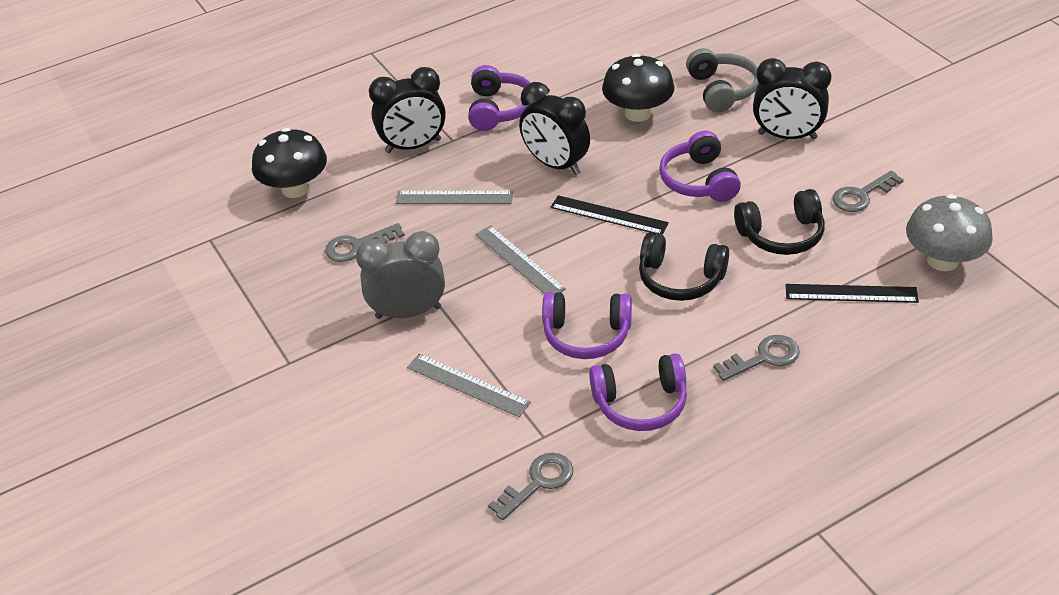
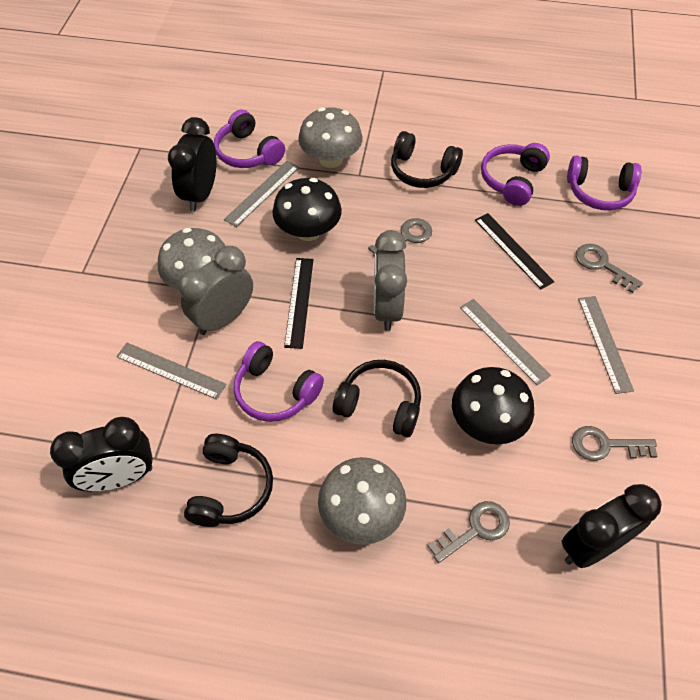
black headphones: [639,232,729,301] [734,189,825,255] = 2 -> [184,434,273,527] [333,360,421,437] [391,131,463,188] = 3
grey clock: [356,231,445,319] = 1 -> [178,246,253,335] [374,230,407,331] = 2
grey headphones: [686,48,759,112] = 1 -> none = 0
grey mushroom: [906,194,993,271] = 1 -> [158,228,225,290] [298,107,363,168] [318,457,406,545] = 3
grey ruler: [396,191,513,204] [407,353,531,417] [475,225,566,294] = 3 -> [116,343,226,400] [224,161,299,227] [460,299,551,385] [578,296,634,394] = 4

